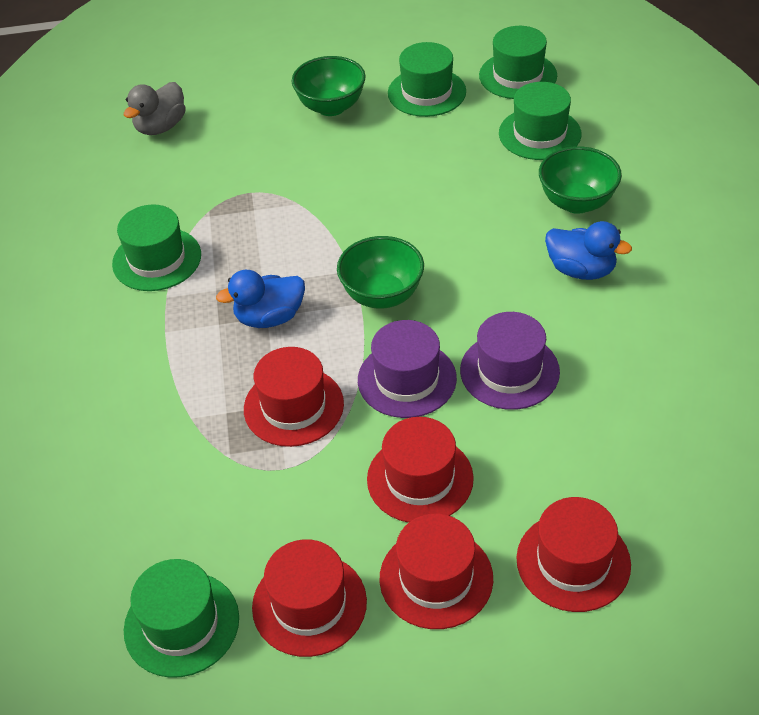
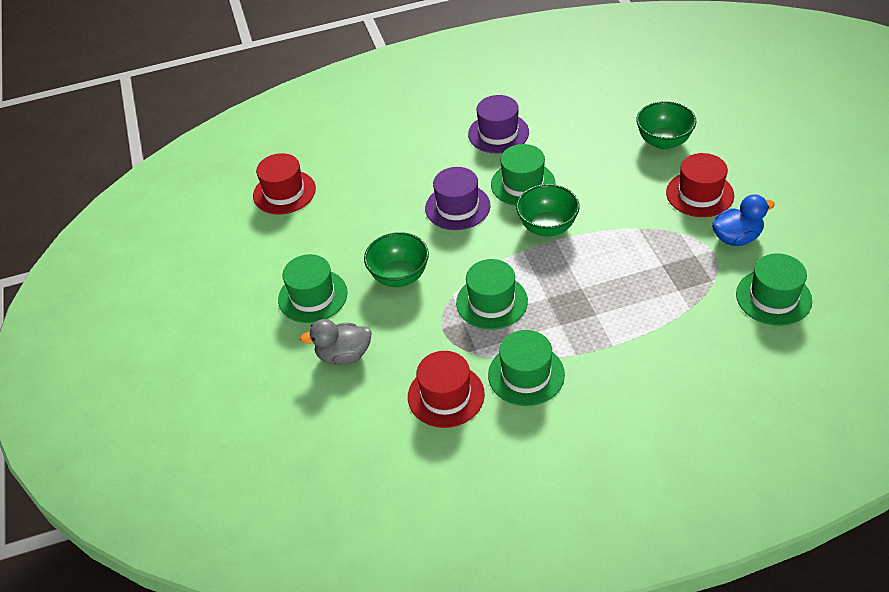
blue duck: [216,270,305,328] [545,221,632,280] = 2 -> [712,194,775,246] = 1
red hat: [244,347,344,447] [252,539,367,657] [367,417,474,523] [380,514,493,629] [516,497,631,612] = 5 -> [253,153,316,214] [408,351,485,428] [666,153,734,217] = 3

